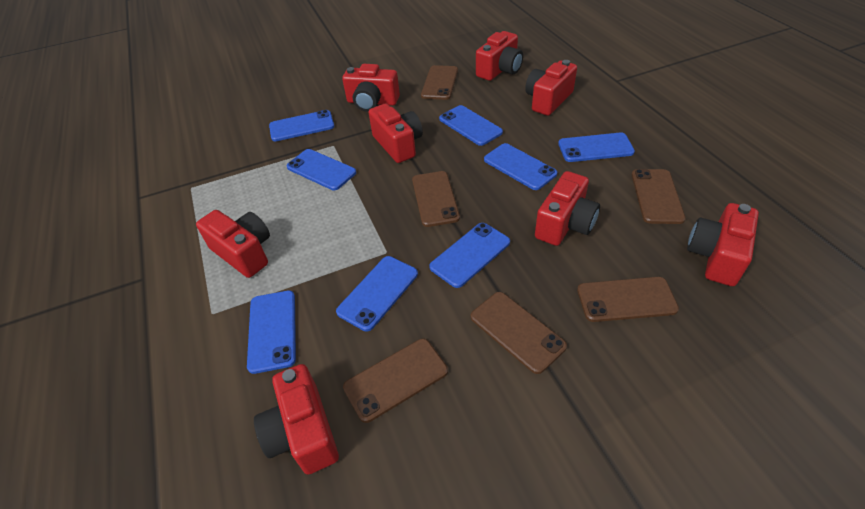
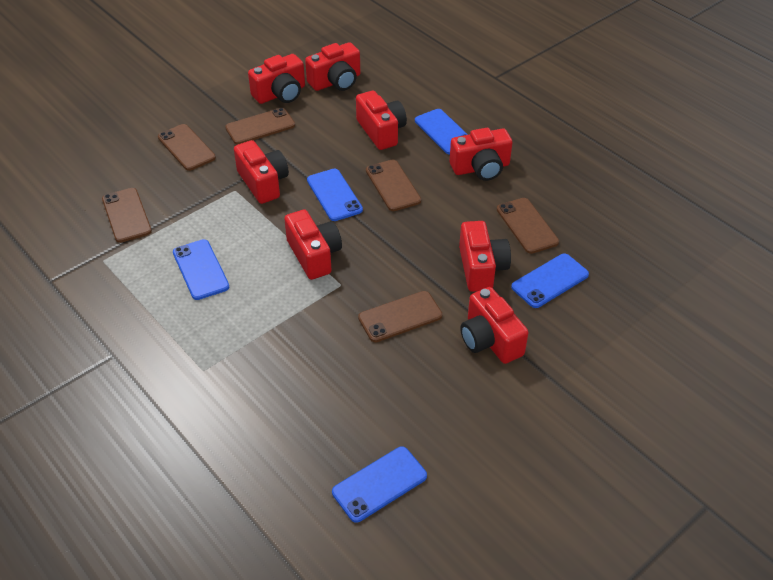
blue phone: [247,291,296,374] [269,110,334,141] [287,149,356,190] [336,256,418,332] [429,223,510,288] [439,105,503,146] [484,143,557,190] [558,133,635,162] = 8 -> [173,239,229,300] [307,169,363,221] [332,446,427,523] [415,109,468,155] [511,253,589,308] = 5

